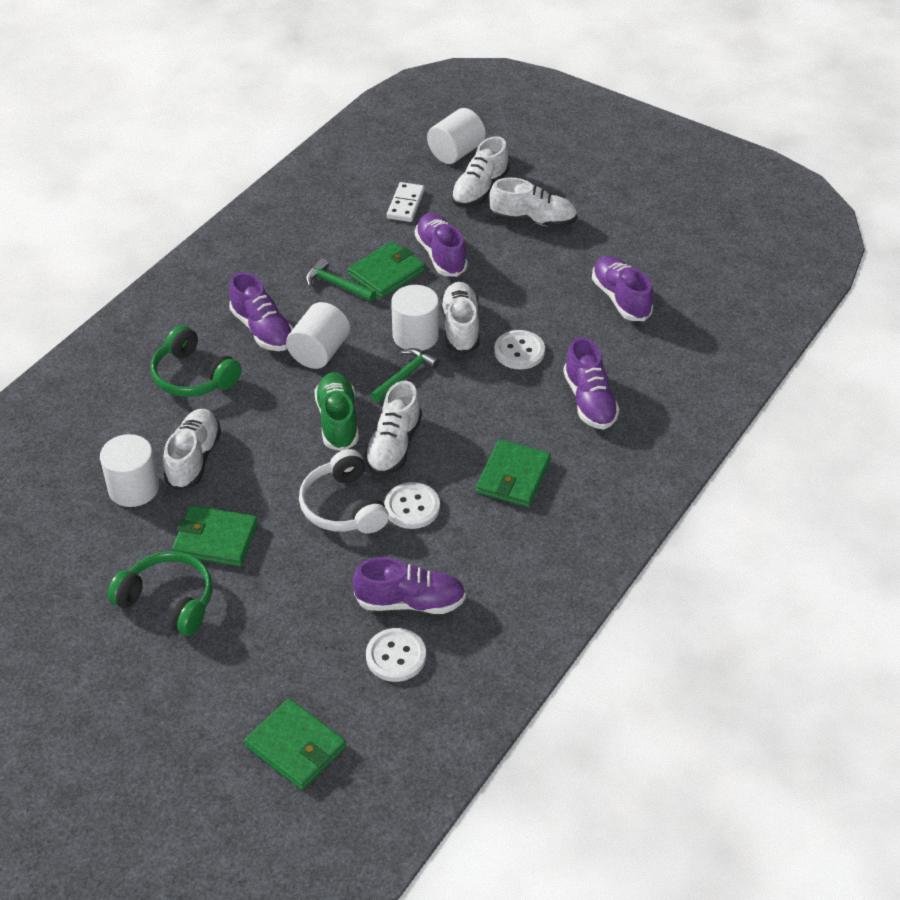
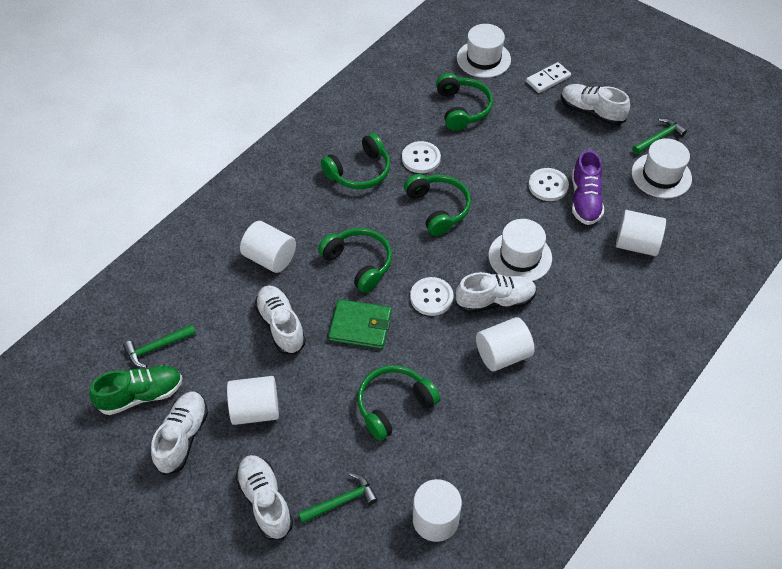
green hammer: [306,258,376,302] [371,348,440,403] = 2 -> [123,324,196,368] [298,473,378,523] [632,118,687,155] = 3
green headphones: [108,551,213,636] [151,325,242,397] = 2 -> [318,228,392,293] [321,133,390,189] [357,365,440,441] [404,174,471,236] [436,73,493,131] = 5
green wallet: [172,505,258,566] [244,698,346,790] [348,241,425,298] [476,439,551,507] = 4 -> [328,299,392,349] = 1
purple shoe: [229,272,293,351] [352,557,466,614] [415,213,468,277] [563,337,620,430] [592,255,653,321] = 5 -> [572,150,604,225] = 1
white cylinder: [100,434,159,507] [286,302,350,369] [391,285,439,351] [427,108,486,164] = 4 -> [227,376,279,425] [240,221,296,273] [413,479,462,542] [476,317,535,372] [616,210,666,256] = 5
white hat: none = 0 -> [457,24,511,78] [489,219,552,281] [632,139,692,198] = 3
white headphones: [299,449,389,533] = 1 -> none = 0

